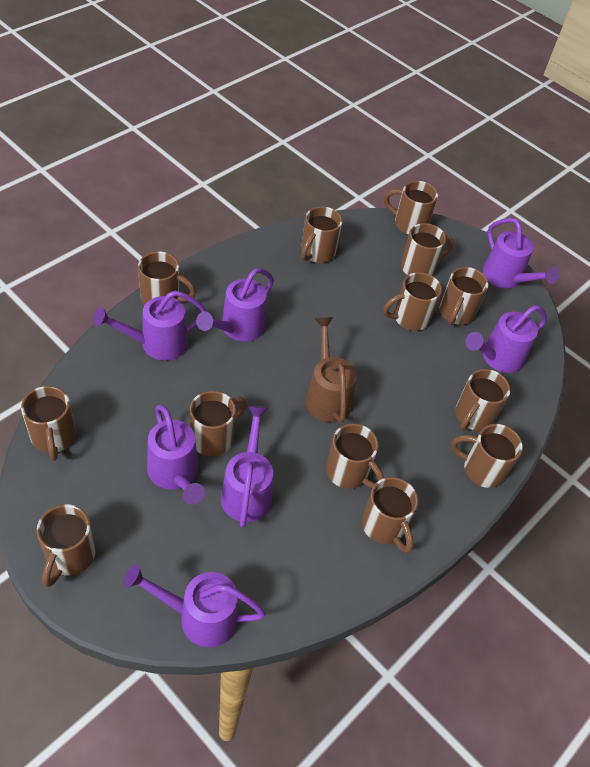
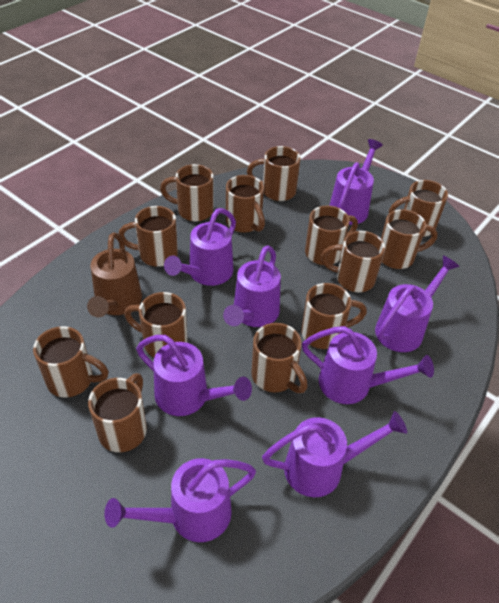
purple watering can: [93,291,208,361] [124,564,266,648] [147,404,205,505] [196,268,274,341] [221,405,273,528] [465,305,547,373] [482,218,560,289] = 7 -> [104,458,256,542] [136,335,252,416] [164,208,236,286] [223,245,281,327] [262,411,407,497] [302,326,434,404] [329,139,383,225] [375,255,460,352] = 8

